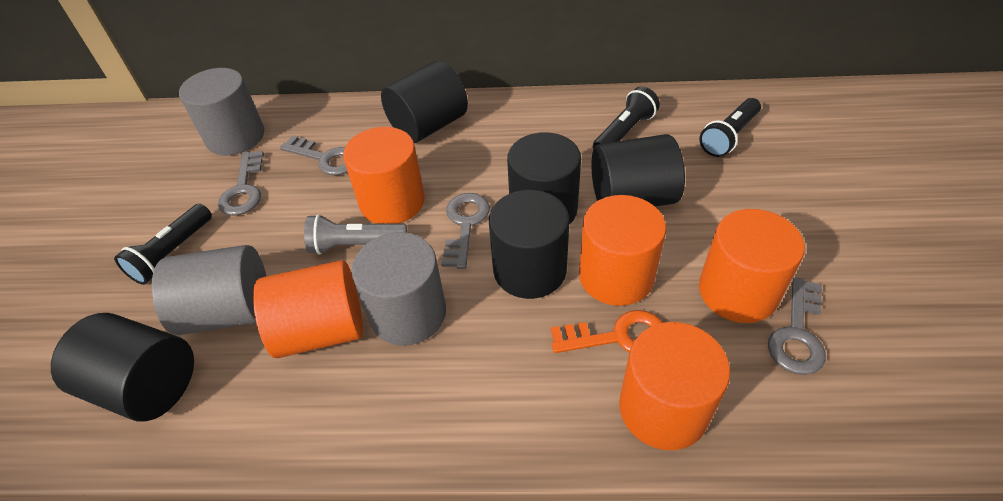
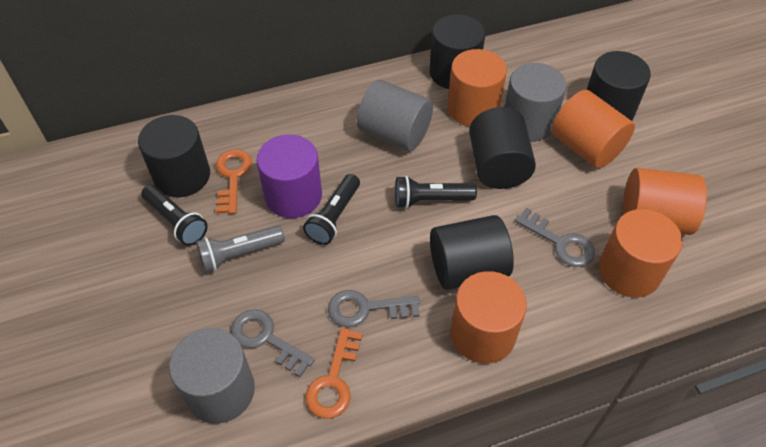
grey key: [218,151,264,216] [280,135,347,175] [441,193,490,269] [768,277,826,375] = 4 -> [231,309,315,377] [328,290,420,327] [514,207,595,267] = 3
orange key: [551,310,663,353] = 1 -> [216,149,252,214] [305,328,363,419] = 2
purple cylinder: none = 0 -> [257,135,322,218] = 1

